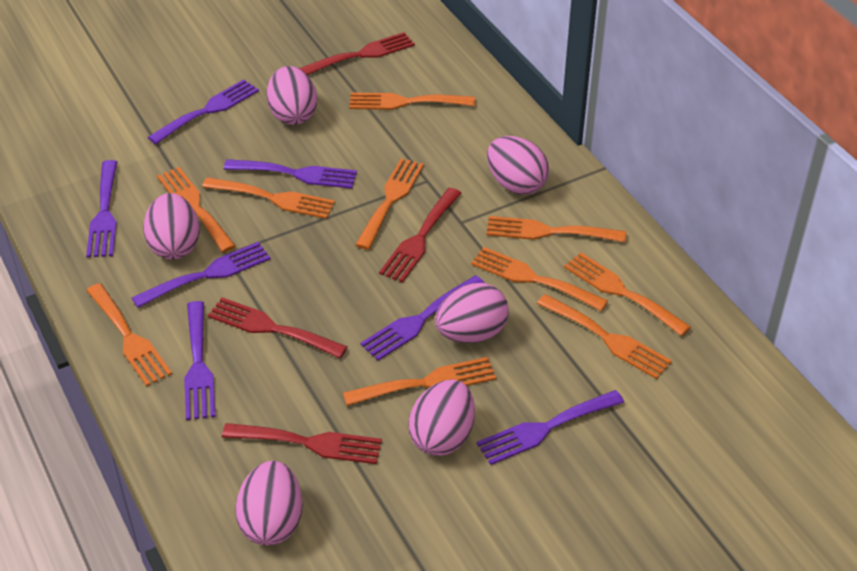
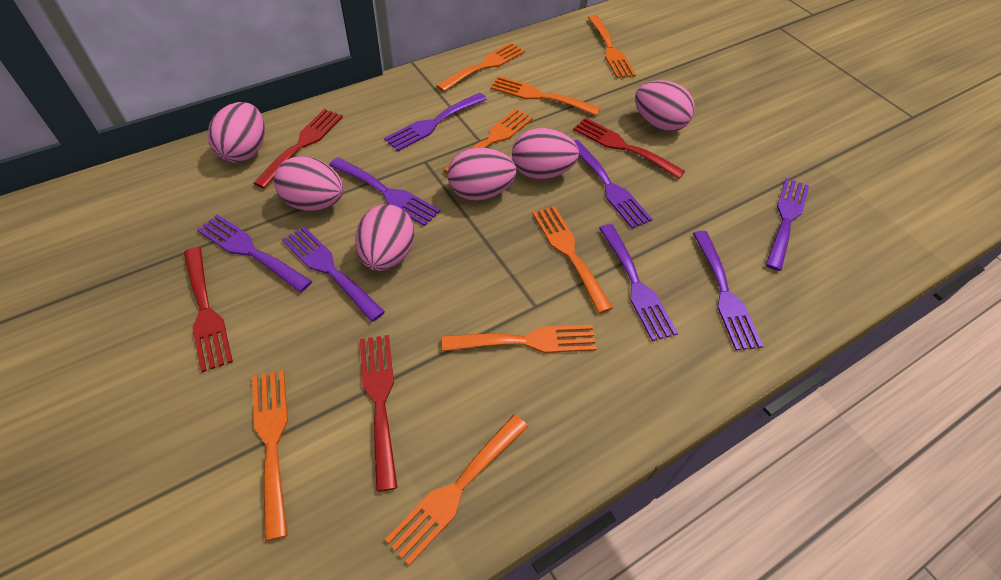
orange fork: [86,283,172,386] [157,167,236,253] [202,177,335,219] [343,357,496,406] [349,93,475,110] [355,158,424,250] [471,247,608,311] [486,216,626,242] [537,294,672,379] [564,252,691,336] = 10 -> [252,370,288,541] [385,414,528,566] [436,42,525,92] [442,325,597,353] [443,109,533,174] [491,76,601,116] [533,206,613,314] [588,15,636,78] = 8
purple fork: [86,160,117,258] [132,242,271,308] [148,79,259,144] [184,301,216,420] [224,159,357,189] [360,275,485,361] [476,390,624,465] = 7 -> [197,214,312,292] [282,226,385,322] [329,157,440,226] [384,93,487,152] [574,140,652,229] [599,224,678,341] [693,231,763,351] [765,178,809,271] = 8

